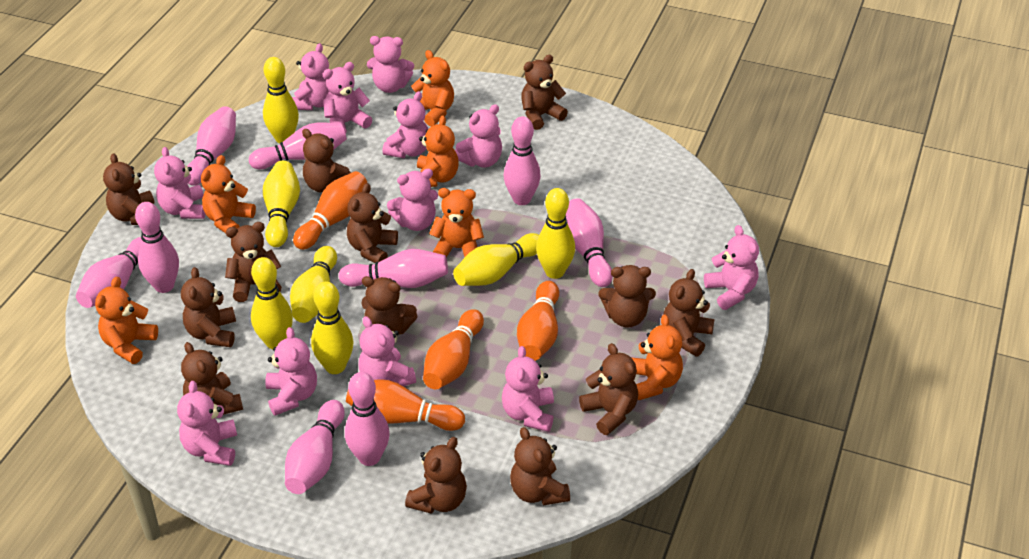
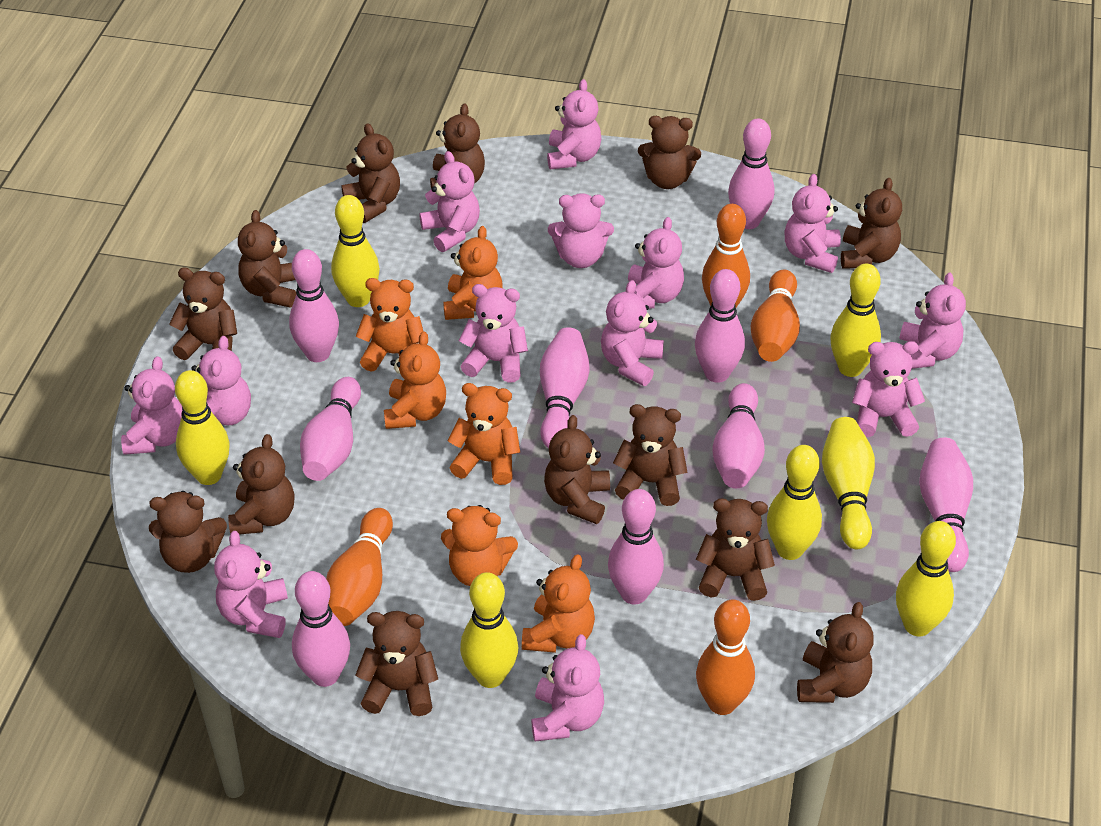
pink teddy bear: [154,147,205,219] [177,381,237,466] [265,327,317,416] [292,43,329,110] [323,62,372,134] [358,316,416,386] [367,36,414,93] [383,91,428,158] [387,169,438,231] [455,104,502,168] [502,346,554,432] [704,225,759,310] = 12 -> [121,356,182,455] [191,336,251,425] [214,531,288,638] [419,151,480,252] [458,284,528,383] [531,634,604,741] [547,79,602,169] [548,193,614,268] [601,280,664,386] [628,217,684,309] [784,174,841,273] [852,341,925,437] [899,273,966,369] = 13

